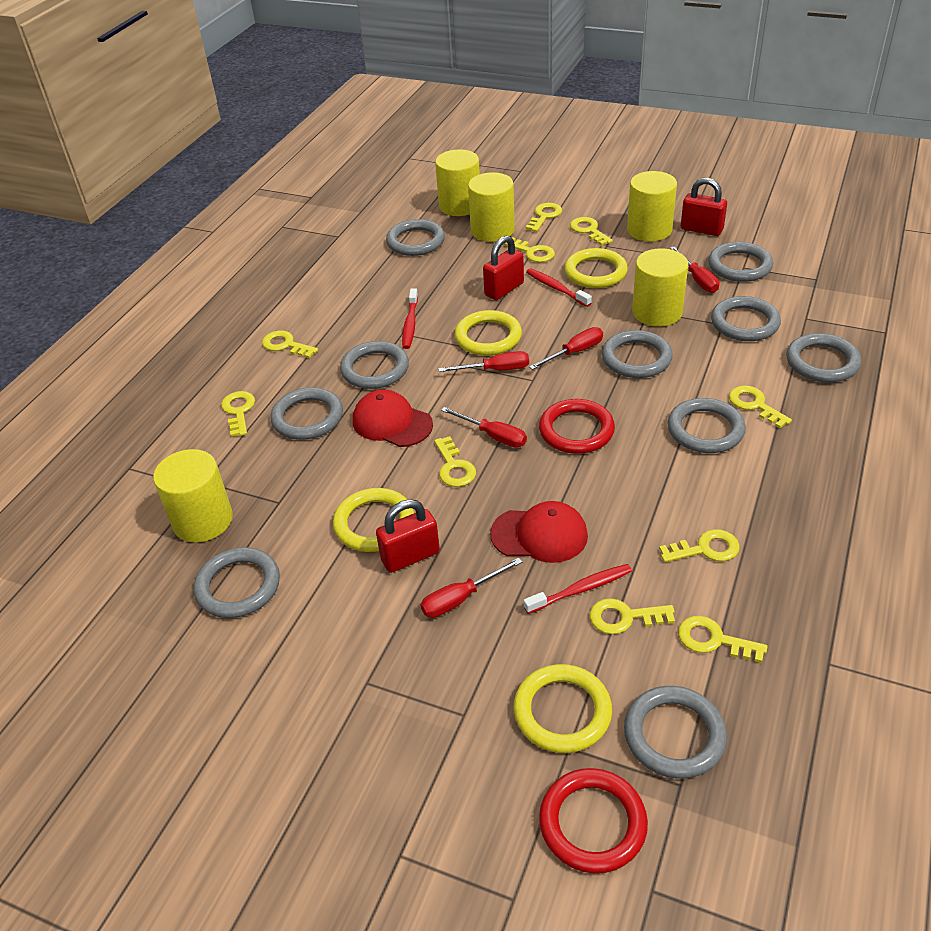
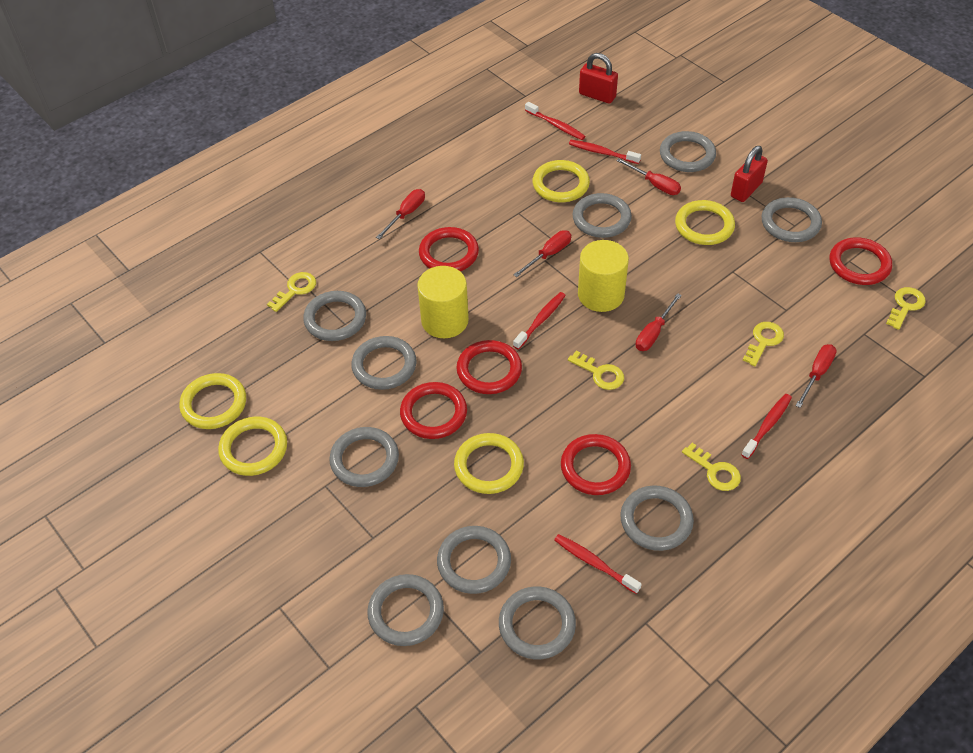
red cap: [353,390,433,447] [490,501,588,563] = 2 -> none = 0
red padlock: [376,499,440,573] [483,236,524,300] [681,178,727,236] = 3 -> [579,53,618,104] [731,146,768,202] = 2
red ring: [539,399,615,454] [539,768,648,874] = 2 -> [400,382,467,439] [419,227,479,271] [457,340,522,394] [561,434,631,495] [829,237,892,285] = 5
red toothbrush: [402,288,418,349] [524,564,632,614] [526,268,592,307] = 3 -> [513,292,566,350] [525,102,585,140] [554,534,642,594] [569,140,641,164] [741,394,792,459] = 5
yellow cylinder: [153,449,233,543] [435,149,480,216] [468,172,515,242] [627,171,677,242] [632,248,688,327] = 5 -> [417,266,469,338] [578,240,629,312] = 2
yellow key: [221,391,255,437] [262,331,318,358] [434,436,476,487] [504,237,555,262] [526,203,562,232] [570,217,613,246] [590,598,675,634] [659,529,740,562] [678,616,767,663] [729,385,792,428] = 10 -> [267,272,316,312] [568,350,624,390] [682,443,741,491] [743,322,784,366] [886,287,926,330] = 5
yellow ring: [333,488,414,552] [455,310,522,356] [513,664,612,753] [564,248,628,288] = 4 -> [179,373,246,429] [218,417,287,476] [454,433,524,494] [533,160,590,202] [675,200,735,245] = 5

